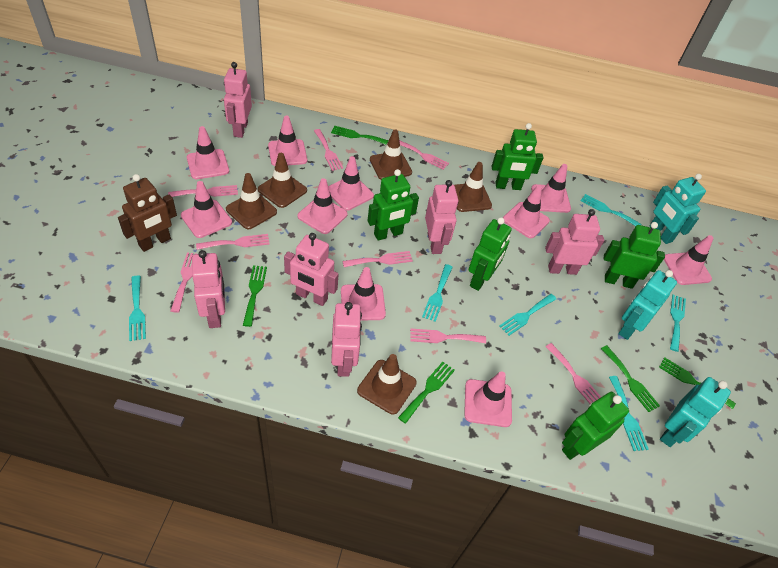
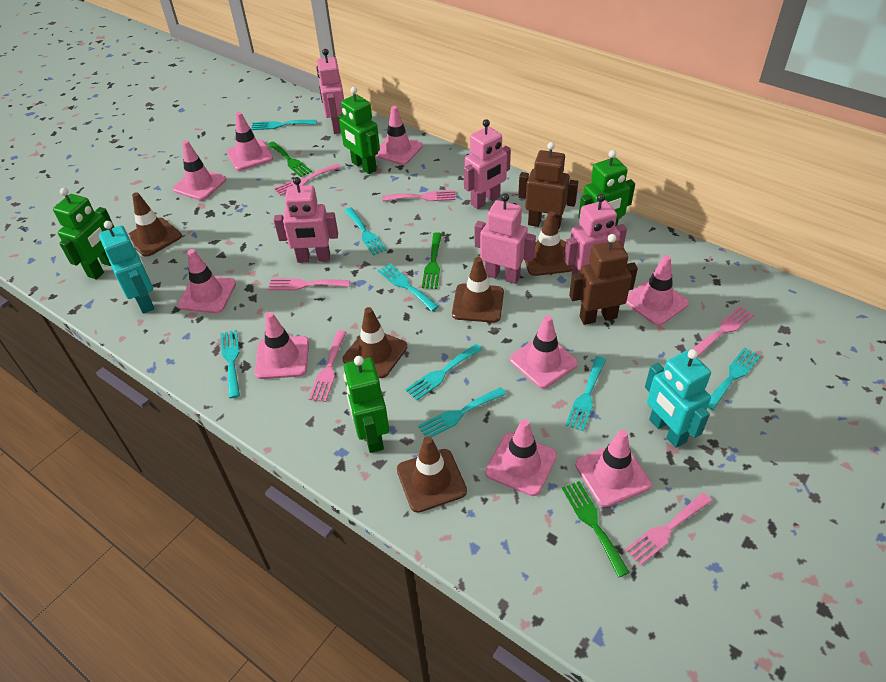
brown robot: [118,174,177,252] = 1 -> [518,142,578,230] [569,234,638,325] = 2
green fork: [243,265,267,327] [331,126,389,145] [398,362,455,424] [601,345,660,412] [659,357,736,409] = 5 -> [268,142,312,177] [422,232,442,289] [562,481,630,577] = 3
green robot: [368,169,419,241] [468,217,512,291] [492,123,543,190] [562,392,629,460] [604,222,665,289] = 5 -> [53,188,114,280] [338,87,380,174] [343,356,389,453] [578,150,635,226] = 4
pink fork: [168,185,238,197] [170,253,197,313] [196,234,270,250] [314,129,343,171] [342,251,413,267] [399,140,449,170] [410,329,486,343] [545,343,601,404] = 8 -> [268,278,350,290] [274,163,341,196] [309,330,347,402] [382,190,455,201] [625,493,712,566] [692,306,754,356] = 6
pink robot: [192,250,225,328] [224,62,252,138] [284,233,338,306] [331,302,362,377] [425,180,458,254] [545,209,604,275] = 6 -> [274,177,338,263] [317,49,344,134] [464,119,511,209] [475,193,536,284] [564,194,627,278] = 5
pink traffic cone: [181,181,232,238] [187,126,229,179] [268,116,307,166] [297,178,348,234] [328,156,374,211] [341,267,386,321] [464,371,512,427] [503,185,550,238] [531,164,571,213] [664,235,714,285] = 10 -> [173,140,226,201] [178,249,236,313] [227,112,273,171] [254,312,309,379] [375,106,423,165] [485,419,557,496] [510,315,578,389] [575,430,651,507] [625,255,689,326] = 9
turquoise fork: [129,276,146,341] [422,264,453,322] [499,294,556,336] [580,194,641,226] [609,376,649,451] [670,295,686,352] = 6 -> [220,330,240,398] [251,120,316,130] [344,208,387,256] [378,263,439,311] [405,344,483,401] [418,387,506,437] [565,356,606,431] [708,347,761,410] = 8
turquoise robot: [618,270,677,340] [650,174,706,244] [660,377,731,447] = 3 -> [99,221,155,314] [645,349,711,448] = 2

